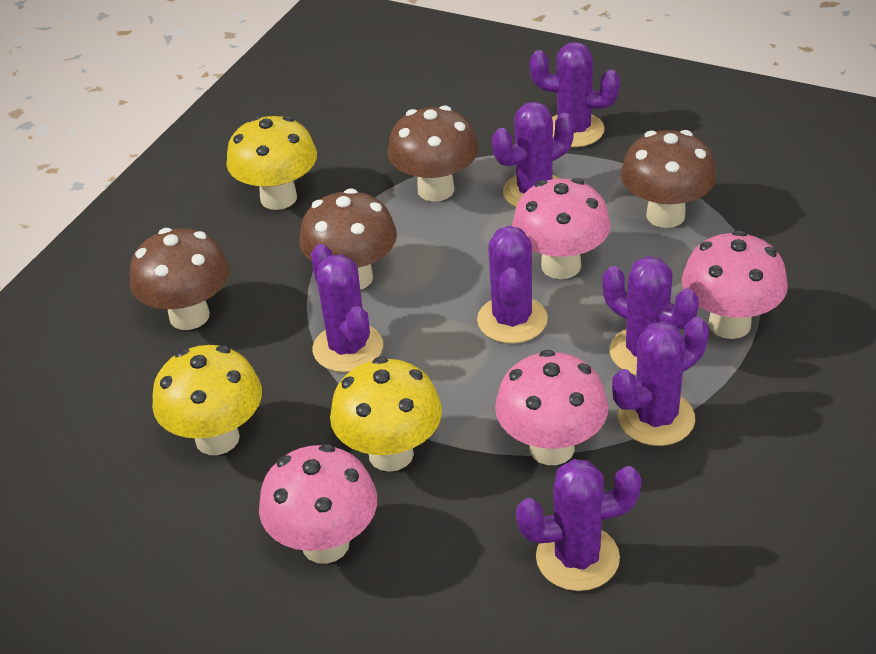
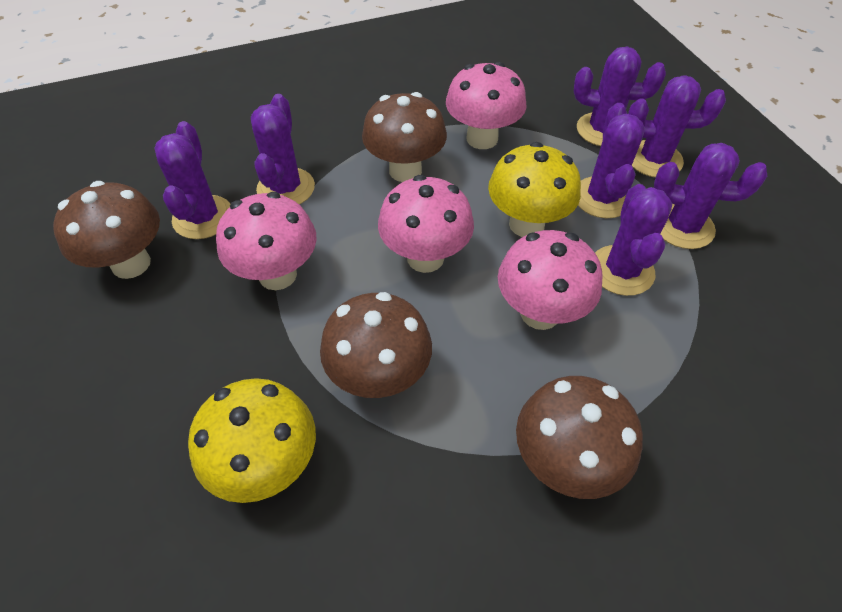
yellow mushroom: [152,345,262,455] [226,116,317,210] [330,357,442,472] = 3 -> [188,378,316,503] [488,142,581,237] = 2

